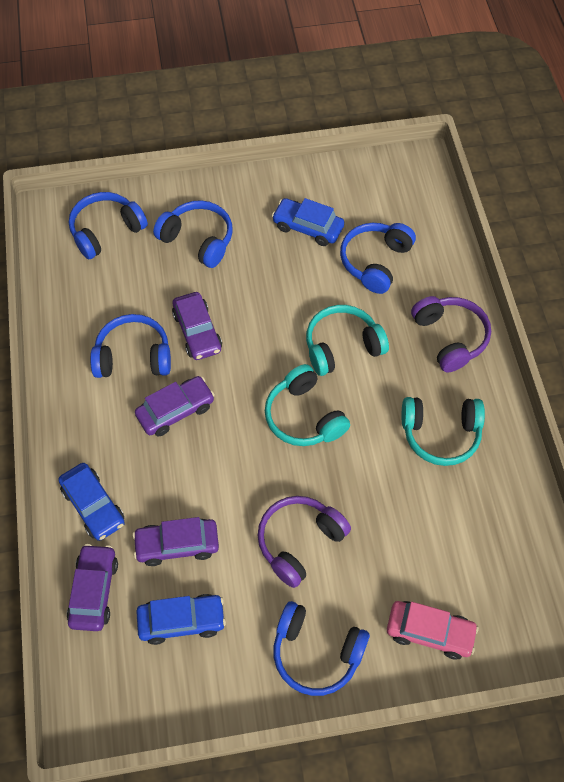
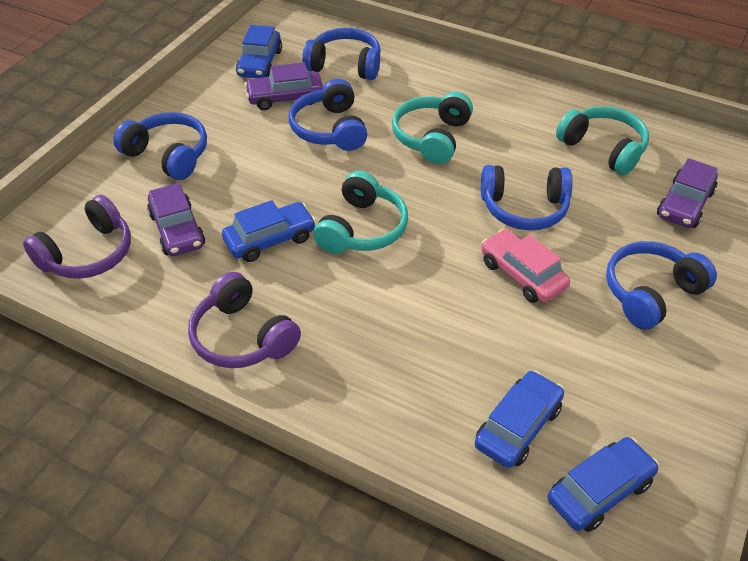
blue car: [58,463,125,541] [136,594,226,645] [272,198,344,246] = 3 -> [222,200,316,262] [236,25,282,78] [475,370,564,468] [548,437,659,532] = 4
purple car: [67,544,118,631] [132,517,219,566] [135,376,215,437] [172,292,222,360] = 4 -> [147,183,205,256] [245,62,323,110] [657,158,718,228] = 3

